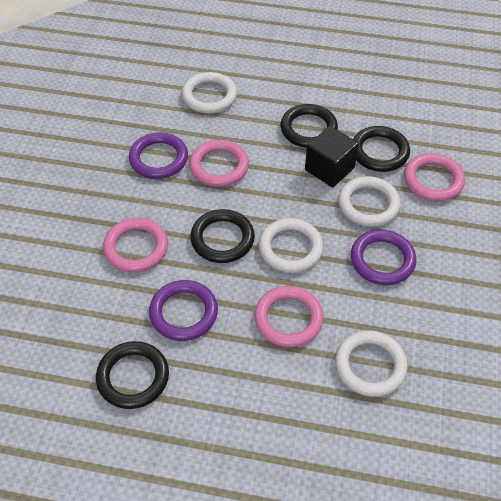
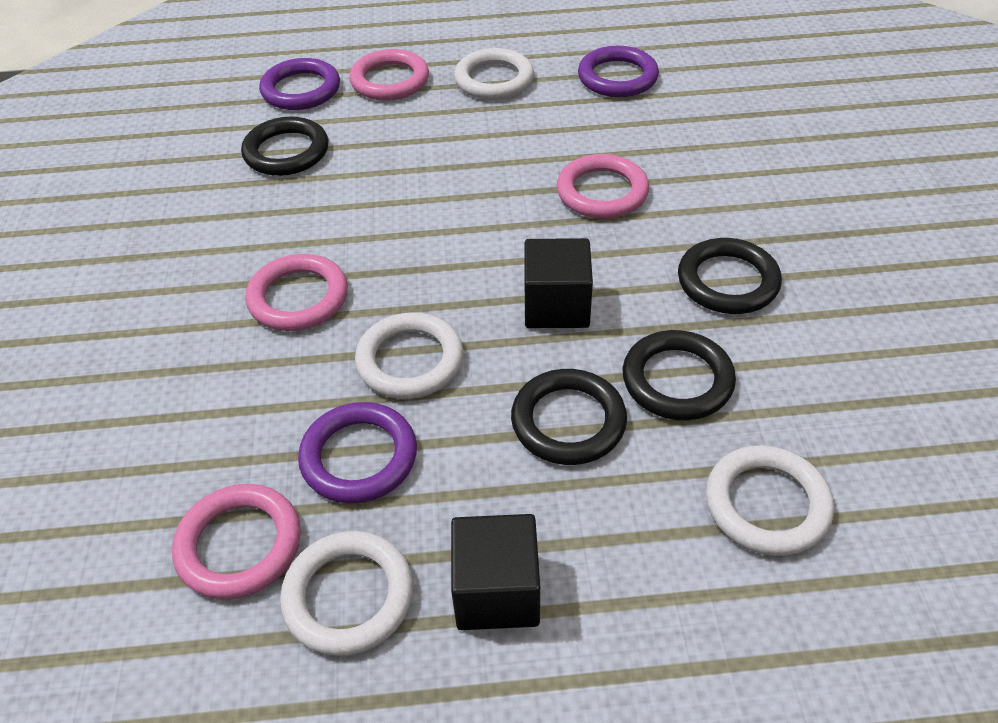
black cube: [305,126,359,187] = 1 -> [451,514,540,630] [525,238,593,328] = 2

